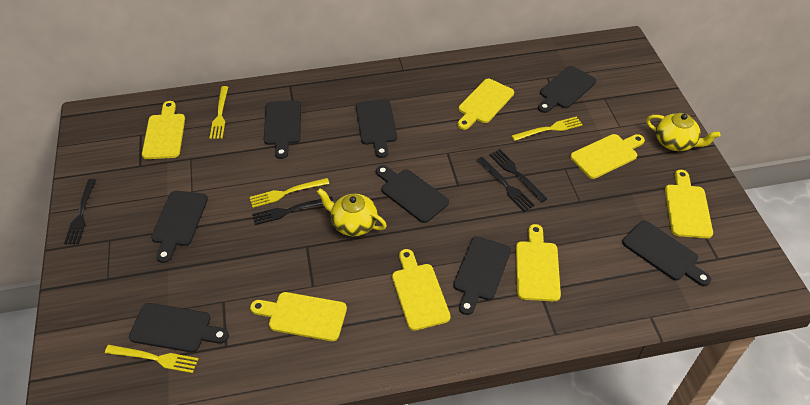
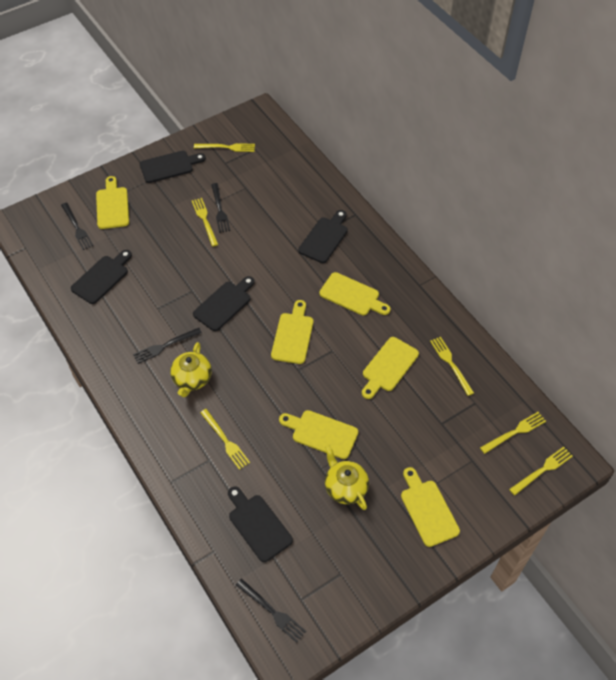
black cutting board: [129,303,229,352] [151,191,208,263] [264,101,301,159] [356,99,397,158] [376,165,449,223] [453,236,511,315] [538,66,596,113] [622,221,711,286] = 8 -> [71,250,132,304] [140,151,206,183] [193,276,255,331] [228,486,293,562] [298,210,348,263] = 5
yellow cutting board: [142,101,185,159] [250,292,347,341] [392,249,451,331] [458,79,514,130] [516,224,561,302] [570,134,645,179] [665,170,713,238] = 7 -> [96,176,129,229] [271,300,313,364] [279,410,358,459] [319,272,391,315] [362,337,419,399] [401,467,460,547] = 6
yellow fork: [105,345,199,373] [210,86,228,139] [250,178,329,208] [511,116,583,141] = 4 -> [192,198,218,247] [194,143,255,152] [200,409,250,470] [430,337,474,396] [480,412,546,454] [509,447,573,496] = 6

